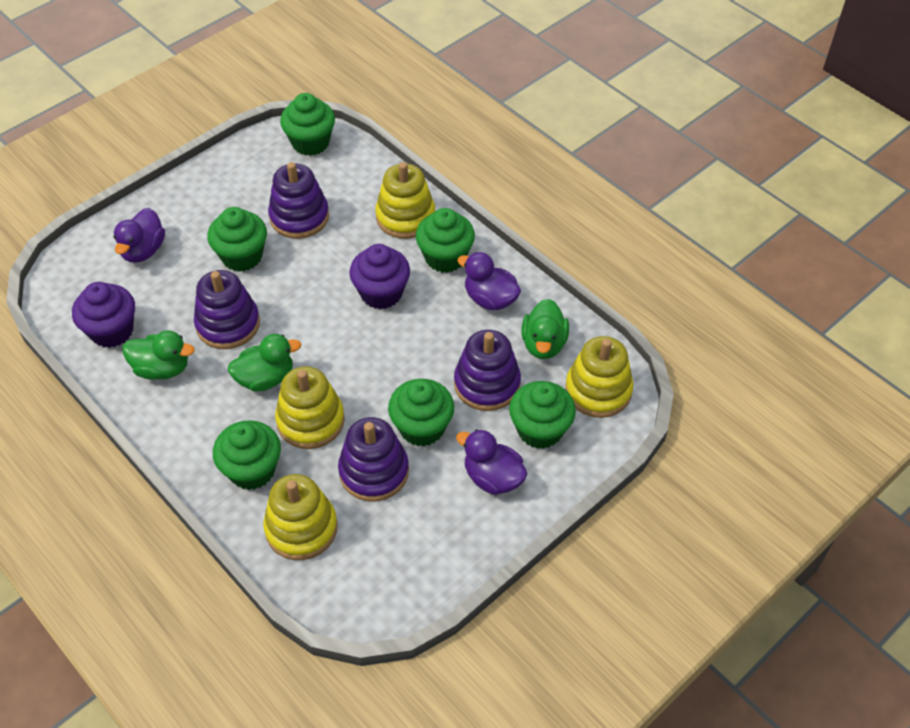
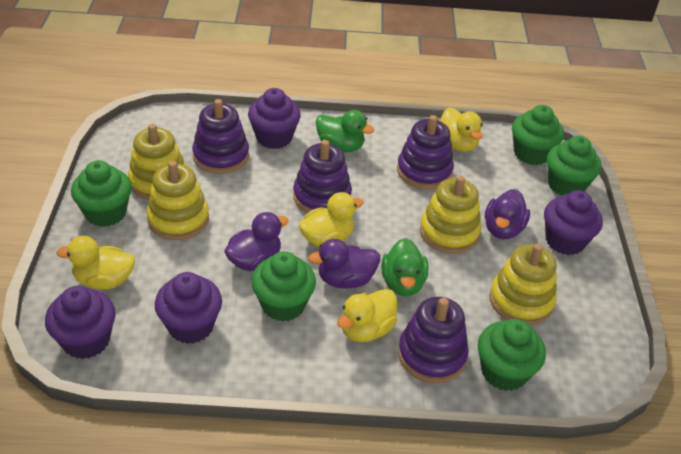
green cupcake: [207,207,267,272] [213,420,281,490] [280,93,335,156] [388,379,454,447] [416,208,475,273] [509,381,576,449] = 6 -> [71,160,132,227] [251,251,316,322] [478,319,546,391] [512,105,564,165] [547,136,601,196] = 5
green duck: [123,330,195,380] [228,334,301,391] [521,299,569,359] = 3 -> [316,110,374,152] [381,238,428,296] = 2
purple cupcake: [72,282,135,348] [349,244,410,309] = 2 -> [45,286,116,359] [155,272,222,344] [248,88,301,149] [544,190,603,255] = 4
yellow duck: none = 0 -> [56,236,135,290] [299,192,363,247] [337,289,398,342] [440,107,483,152] = 4

